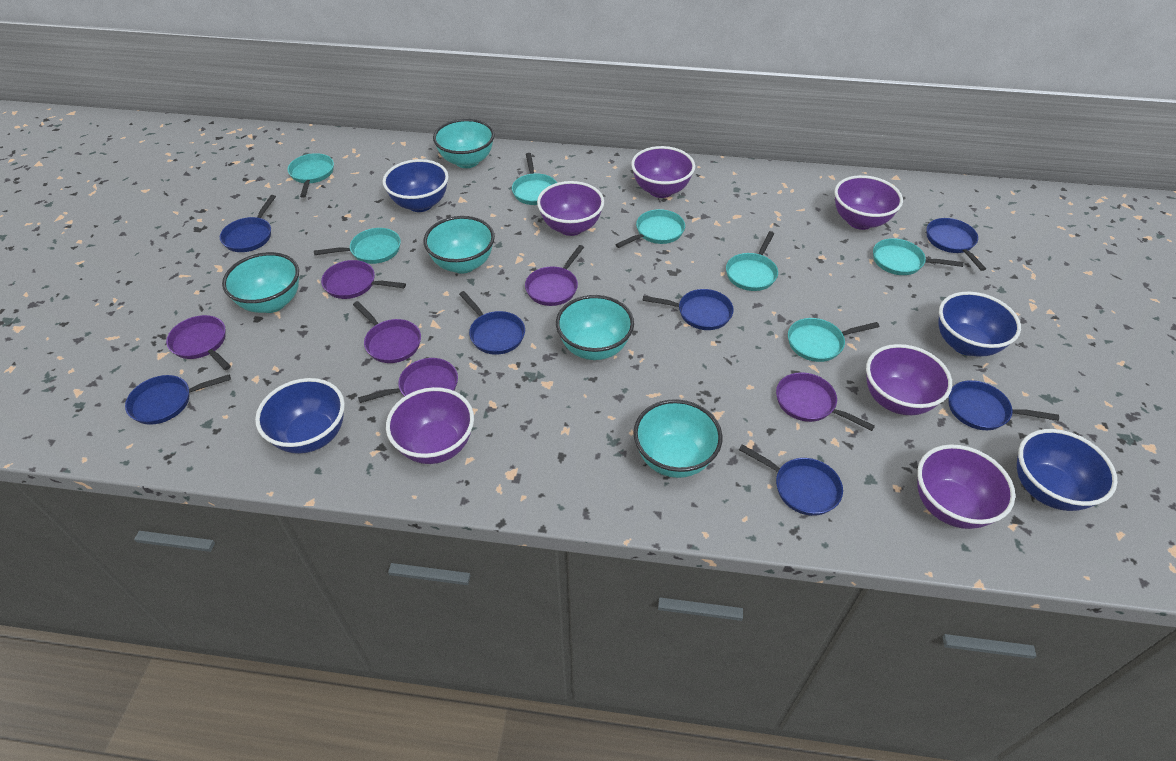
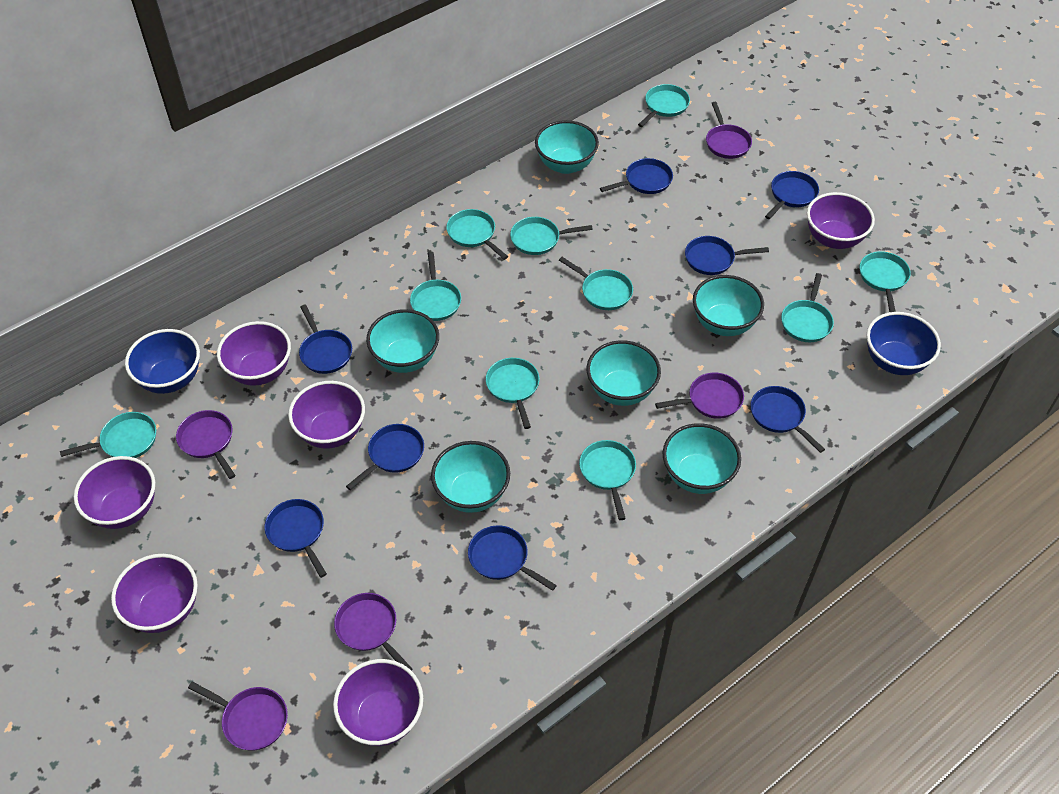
blue bowl: [255,378,345,454] [383,159,448,212] [938,292,1021,357] [1017,429,1117,511] = 4 -> [125,329,200,394] [866,312,941,375] = 2
blue pan: [125,374,231,425] [220,195,276,252] [459,291,525,355] [642,289,734,330] [739,444,843,516] [927,218,986,271] [949,380,1059,430] = 7 -> [265,499,327,578] [299,304,352,374] [346,424,424,490] [468,525,557,591] [600,158,673,194] [685,236,769,275] [750,386,825,453] [765,171,819,219] = 8
purple pan: [166,315,231,370] [321,260,406,299] [353,301,421,363] [358,358,458,403] [525,245,584,306] [776,372,875,431] = 6 -> [176,410,236,479] [188,681,288,750] [334,593,413,671] [655,373,744,419] [706,102,752,159] = 5
turquoise bowl: [222,252,299,313] [424,216,495,274] [433,119,495,168] [556,295,634,360] [633,399,723,478] = 5 -> [366,309,439,373] [431,441,510,513] [535,120,599,174] [586,340,661,406] [663,423,741,494] [693,275,764,336] = 6
turquoise pan: [288,153,334,198] [314,228,401,264] [512,153,557,205] [615,209,685,248] [726,231,778,291] [788,318,880,362] [873,238,964,275] = 7 -> [60,412,156,458] [410,252,461,321] [446,209,508,260] [486,358,539,429] [510,217,593,255] [559,257,633,310] [579,440,636,520] [638,84,690,127] [781,273,834,342] [860,251,911,312] = 10

